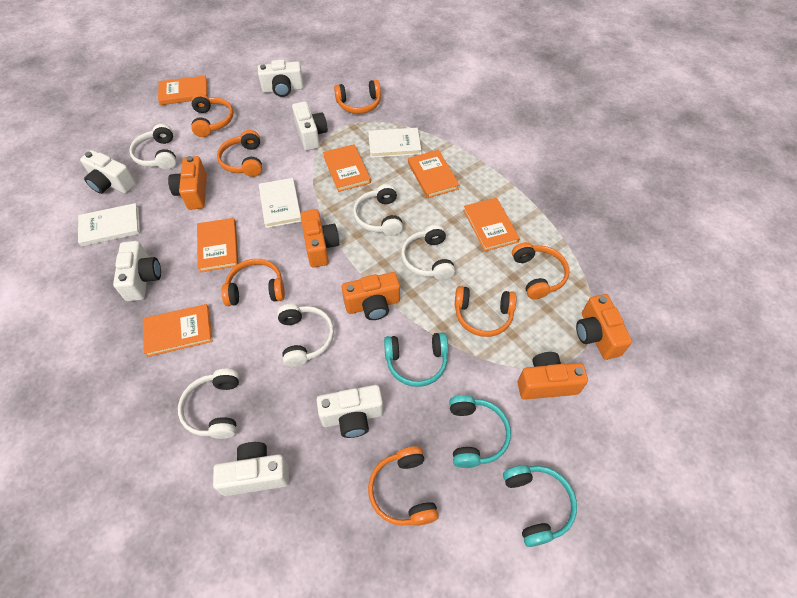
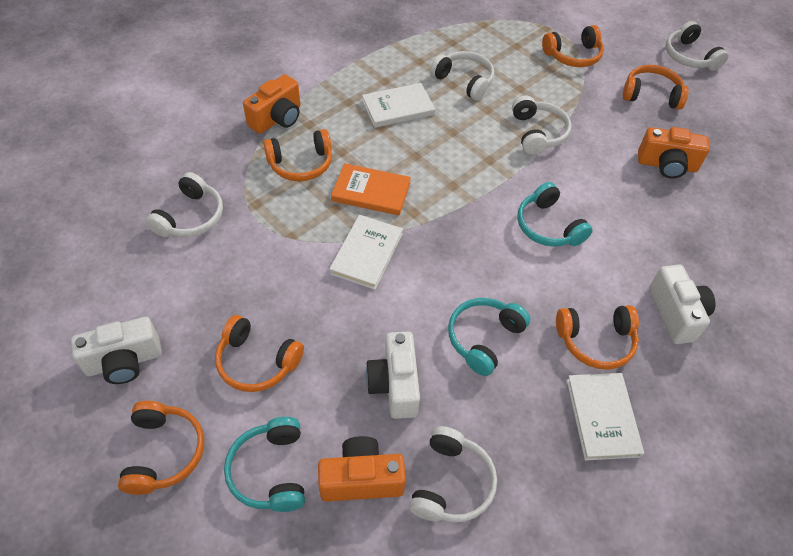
orange book: [143,304,212,357] [158,75,208,105] [197,218,238,273] [323,144,371,192] [408,150,459,198] [463,198,520,252] = 6 -> [331,163,411,216] = 1
orange camera: [168,156,207,210] [300,209,339,268] [342,272,400,320] [517,352,588,400] [576,294,632,360] = 5 -> [243,74,301,134] [318,436,406,502] [638,127,710,178] = 3
orange headphones: [191,94,234,137] [217,130,262,177] [221,259,285,306] [334,80,381,114] [368,446,439,526] [454,286,517,337] [512,242,569,299] = 7 -> [118,401,204,495] [215,315,304,392] [263,129,332,181] [542,25,604,67] [556,305,639,370] [623,65,689,110] = 6
white camera: [80,150,136,194] [113,241,161,302] [213,442,289,496] [258,60,304,97] [292,101,328,151] [316,385,383,438] = 6 -> [71,317,162,384] [366,332,420,419] [649,264,716,344] = 3

